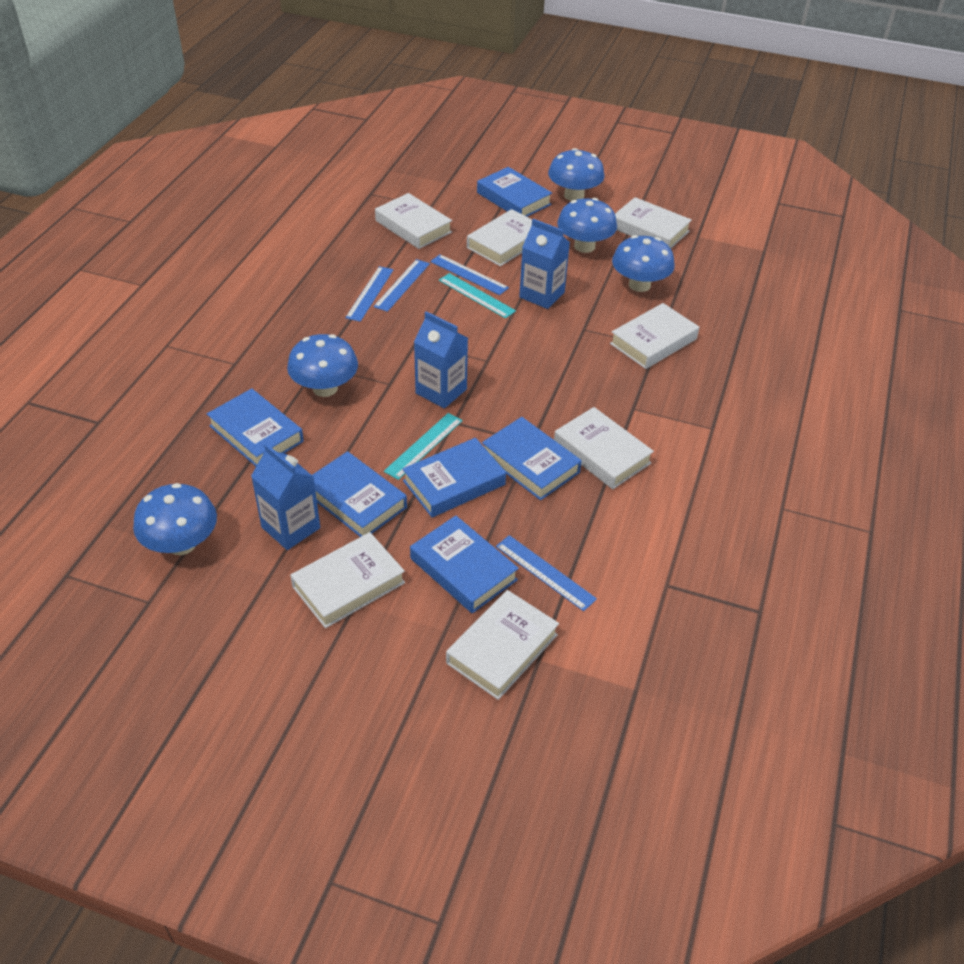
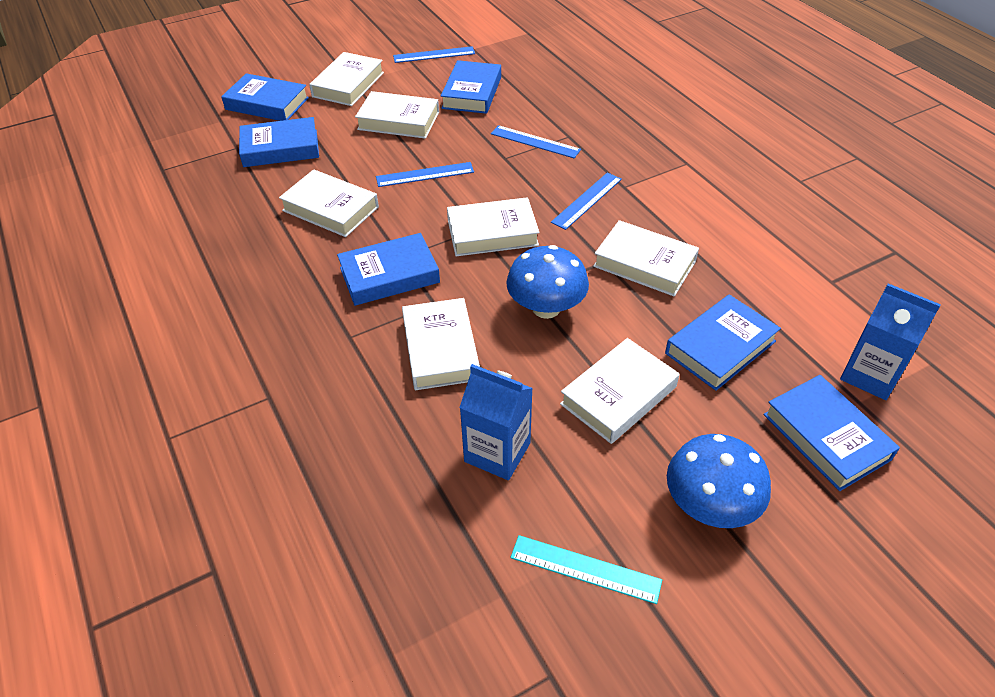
blue carton: [251,444,320,550] [414,311,468,409] [519,219,570,309] = 3 -> [460,364,533,480] [840,284,941,400] = 2
blue mushroom: [133,483,217,555] [287,334,358,397] [548,148,605,201] [557,198,617,253] [612,235,675,292] = 5 -> [506,245,589,319] [667,434,771,528] = 2
turquoise ruler: [384,413,463,480] [439,273,516,318] = 2 -> [511,535,662,604] = 1

